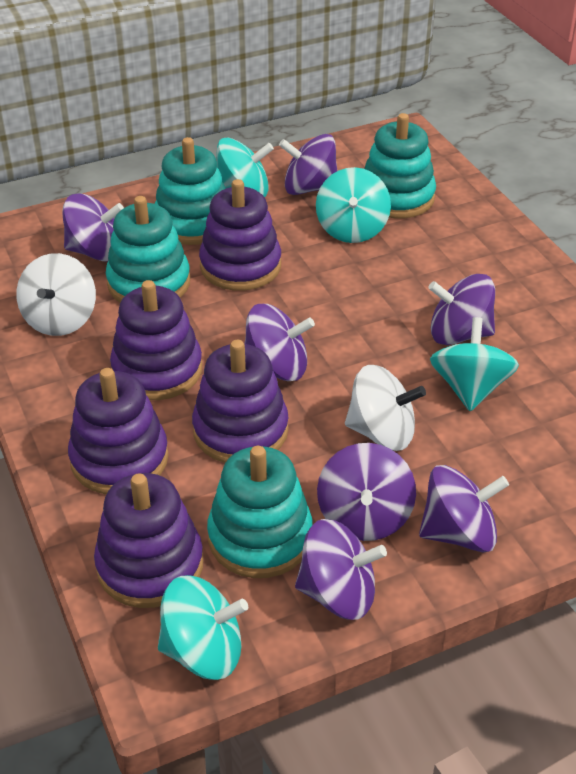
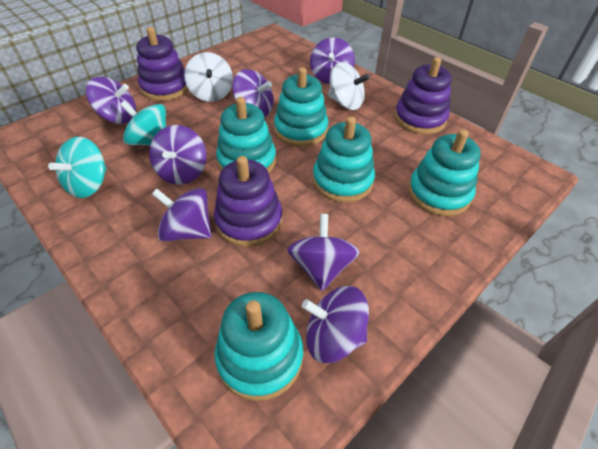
purple stacking toy: [68,368,169,494] [94,473,203,608] [110,280,203,400] [192,340,289,463] [199,179,281,291] = 5 -> [136,27,188,101] [214,156,283,247] [394,57,452,134] = 3
turquoise spinning top: [158,575,248,680] [217,137,274,197] [316,167,391,243] [430,317,519,411] = 4 -> [48,137,107,198] [120,101,166,146] = 2
turquoise stacking toy: [106,196,190,302] [155,137,226,245] [207,446,313,578] [364,113,436,218] = 4 -> [215,292,303,401] [216,97,276,173] [274,67,328,147] [313,117,375,203] [408,129,481,216] = 5

